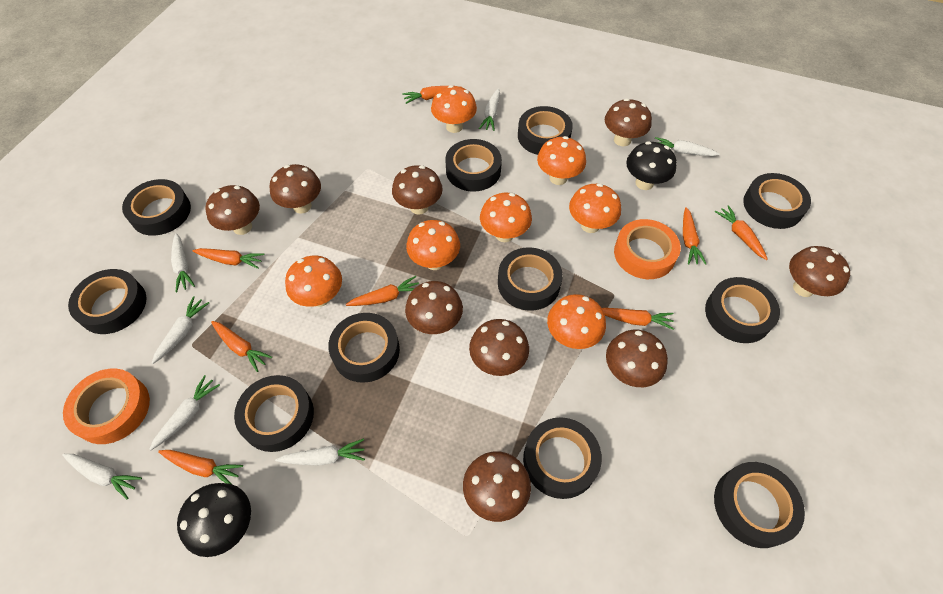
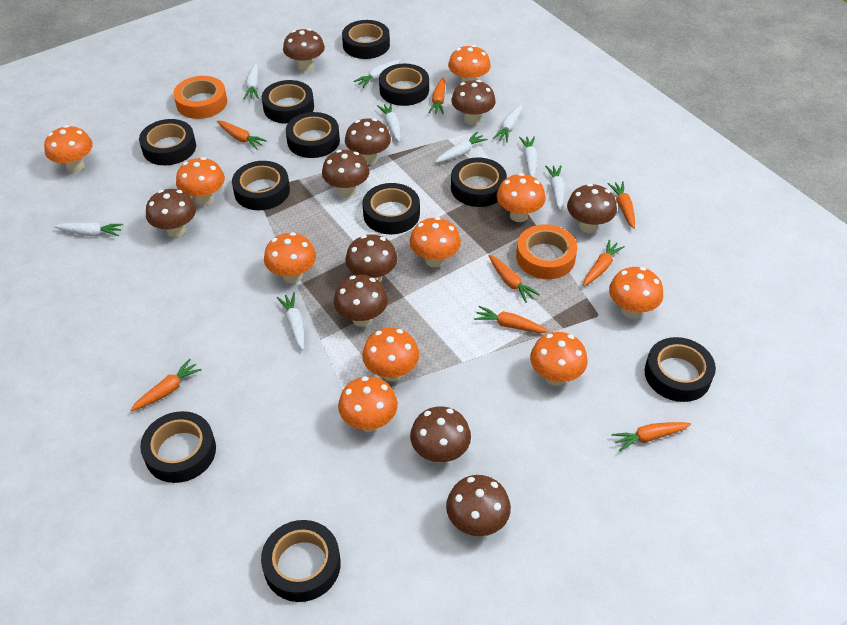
black mushroom: [177,483,251,557] [626,141,677,190] = 2 -> none = 0
brown mushroom: [205,185,260,235] [269,164,321,214] [392,165,443,215] [405,281,463,334] [463,451,531,522] [469,319,529,376] [605,98,652,146] [606,330,668,387] [789,246,850,297] = 9 -> [146,189,196,237] [283,29,325,72] [322,150,370,197] [334,275,388,327] [345,119,391,165] [345,234,398,282] [410,406,471,463] [446,475,511,536] [451,80,496,125] [567,183,617,233] = 10
orange mushroom: [285,256,342,307] [406,220,460,270] [431,85,477,133] [480,193,532,242] [537,136,586,185] [547,294,606,349] [569,183,621,233] = 7 -> [44,125,93,173] [176,157,225,206] [264,232,316,283] [338,376,398,432] [362,328,419,381] [410,217,461,267] [448,45,491,83] [497,173,546,222] [530,332,588,386] [609,267,663,318] = 10
white carrot: [62,454,142,499] [149,375,220,450] [152,296,209,364] [171,233,195,292] [275,438,365,465] [479,88,500,131] [655,137,720,156] = 7 -> [54,222,123,236] [244,63,259,99] [277,293,305,350] [353,60,401,88] [377,103,401,142] [435,132,488,163] [493,105,522,143] [519,136,538,177] [545,165,565,211] = 9

